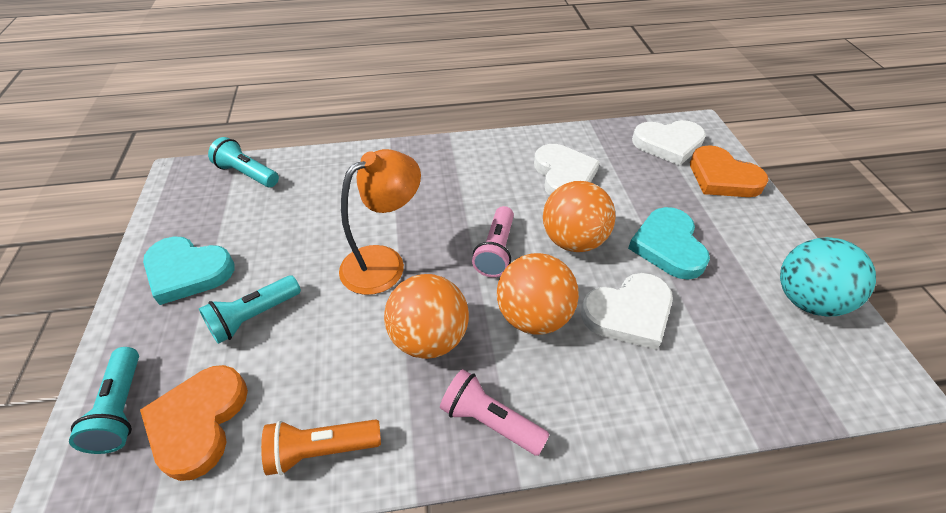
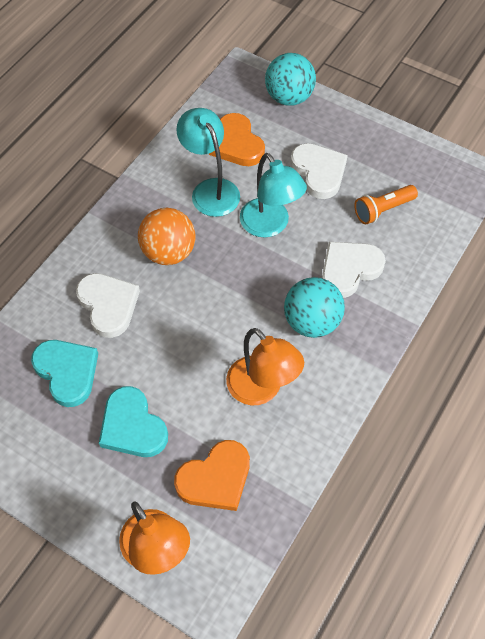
orange ball: [384,274,469,359] [497,253,579,335] [543,181,615,252] = 3 -> [138,208,196,265] = 1
orange lamp: [339,149,421,295] = 1 -> [119,502,190,575] [226,328,304,405] = 2
pink flashlight: [440,369,550,456] [472,206,514,277] = 2 -> none = 0
turquoise ball: [780,237,876,317] = 1 -> [265,53,316,106] [284,277,345,338] = 2
turquoise flashlight: [69,347,139,454] [199,275,301,344] [208,137,279,187] = 3 -> none = 0
turquoise lamp: none = 0 -> [176,108,240,217] [240,153,307,237] = 2

